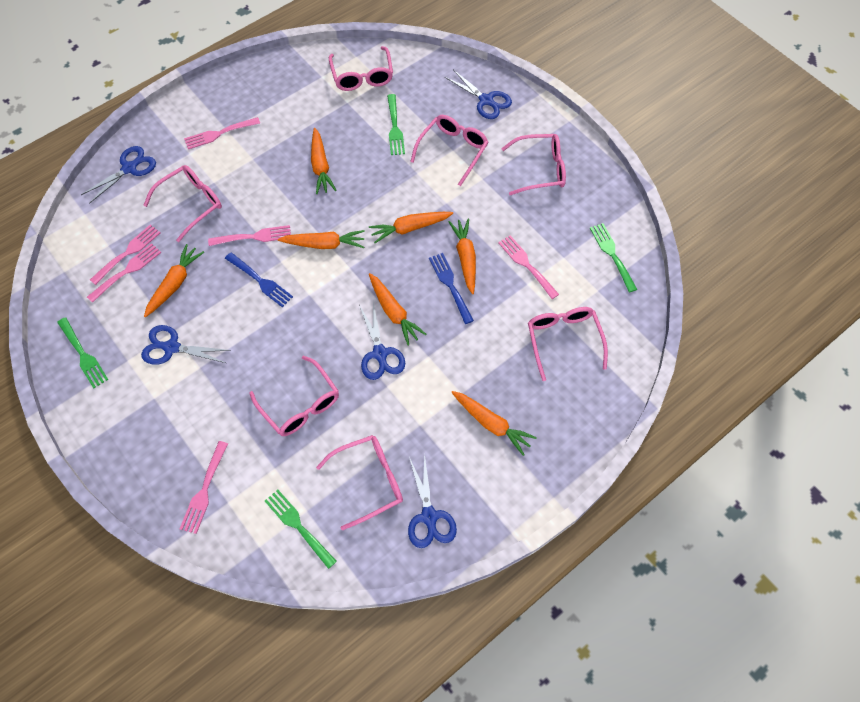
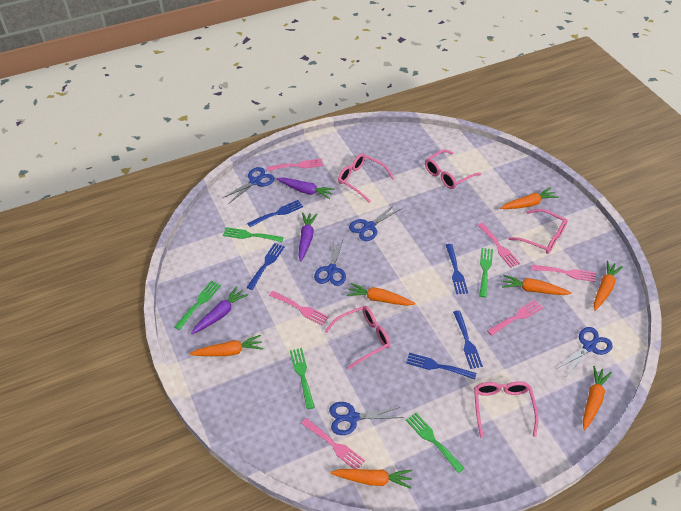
blue fork: [225,252,293,307] [429,253,474,324] = 2 -> [247,200,303,227] [247,243,285,290] [406,353,476,380] [446,244,468,294] [453,311,483,369] = 5
green fork: [57,317,108,388] [265,490,337,569] [387,94,405,155] [590,223,637,293] = 4 -> [174,280,221,330] [223,227,284,242] [290,348,315,409] [406,413,465,473] [479,248,493,298] = 5
pink glasses: [144,165,222,242] [249,355,339,436] [316,435,403,530] [329,46,393,91] [410,115,488,186] [501,134,566,195] [528,307,608,381] = 7 -> [325,306,390,369] [338,154,395,203] [425,150,481,189] [474,381,538,438] [508,209,568,254] = 5
purple carrot: none = 0 -> [191,286,248,334] [277,177,335,199] [298,213,317,262] = 3

